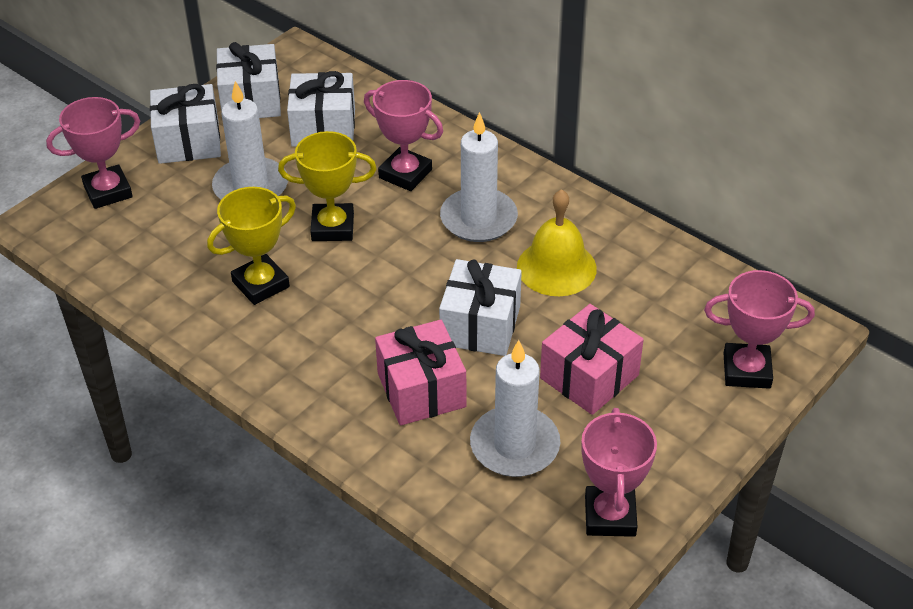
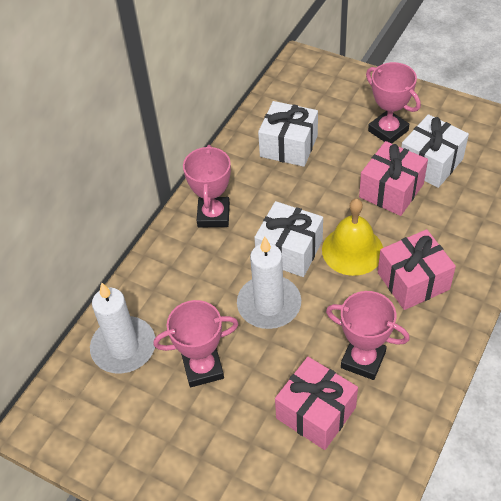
pink gift: [375,320,466,426] [540,304,644,415] = 2 -> [275,357,358,450] [359,141,428,216] [378,229,456,310] = 3
white candle: [212,81,288,200] [440,112,518,242] [470,340,560,477] = 3 -> [90,282,155,374] [237,237,301,329] = 2
white gift: [150,84,221,164] [216,42,281,118] [287,71,355,147] [439,259,522,356] = 4 -> [254,201,323,277] [258,101,318,167] [401,114,469,188] = 3
yellow trophy: [207,187,296,305] [278,131,377,241] = 2 -> none = 0

